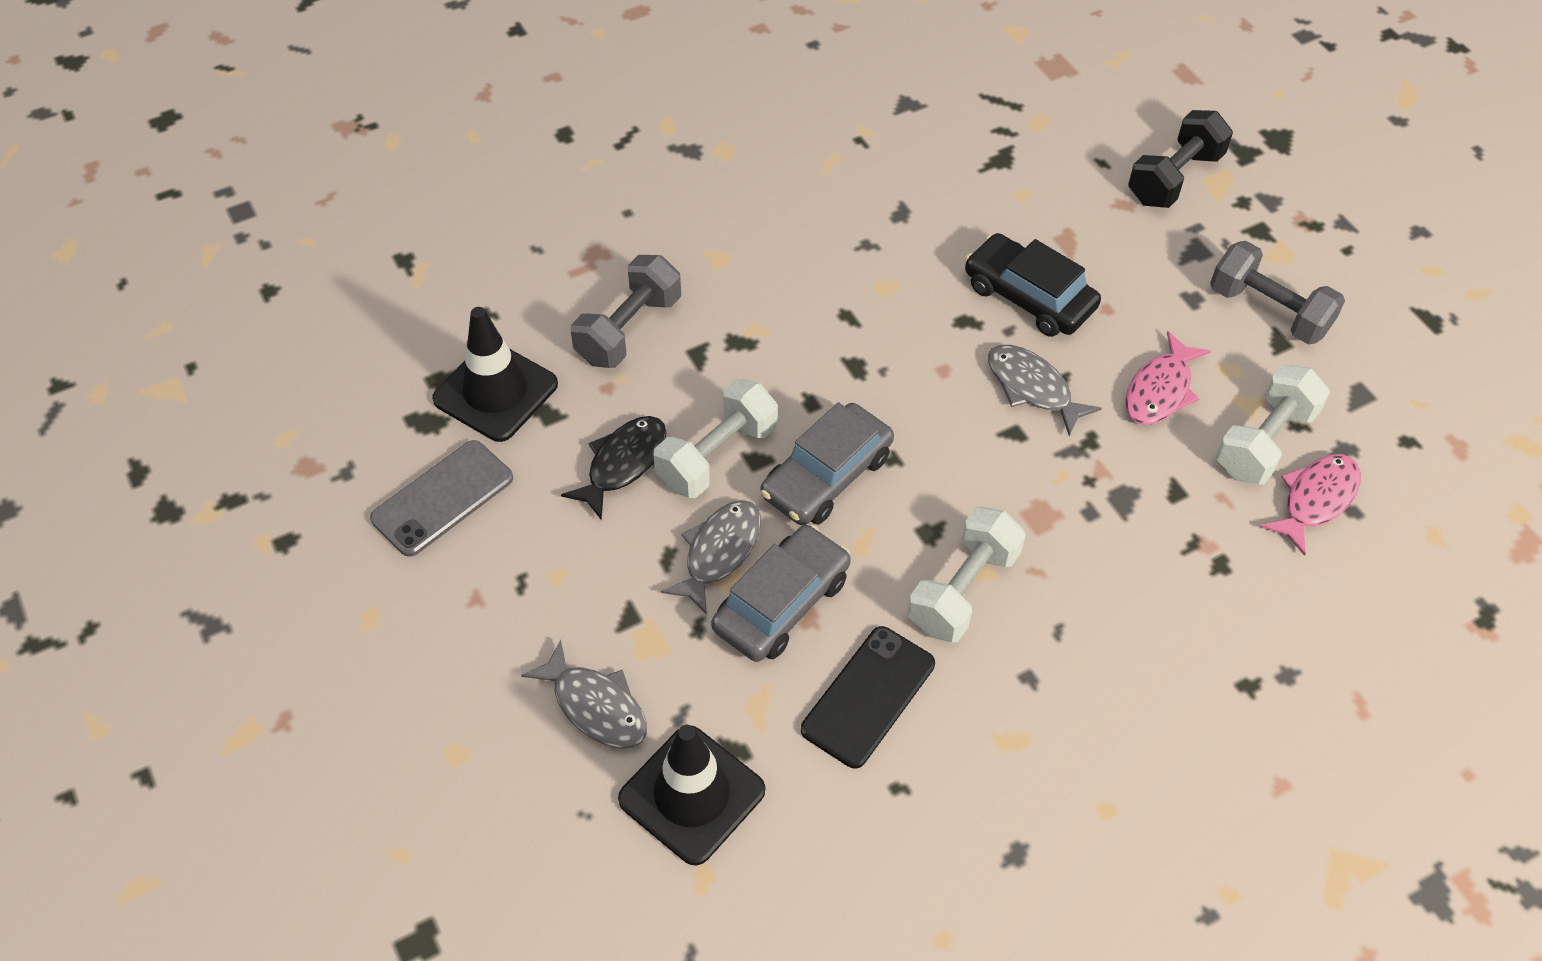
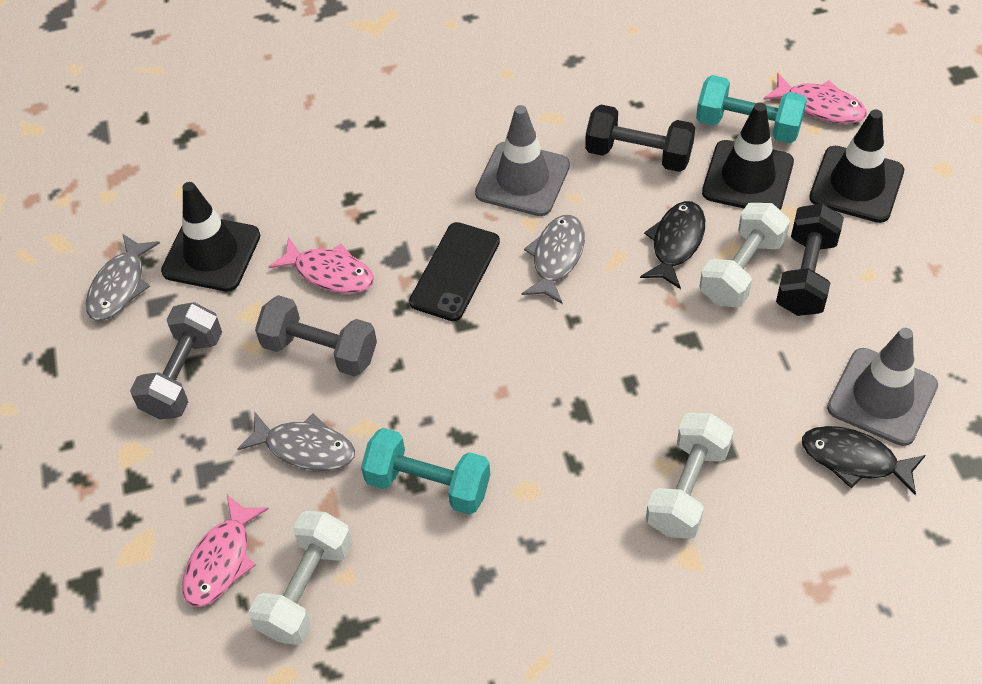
black car: [965,233,1101,337] = 1 -> none = 0
black dumbbell: [1128,110,1233,208] = 1 -> [585,105,695,172] [776,203,844,316] = 2
black fish: [561,416,667,520] = 1 -> [640,201,705,289] [802,426,925,495] = 2
black traffic cone: [432,307,558,442] [618,725,765,865] = 2 -> [161,182,260,291] [702,103,794,210] [809,109,904,223] = 3
grey car: [711,524,851,662] [760,402,894,526] = 2 -> none = 0
grey phone: [370,440,513,557] = 1 -> none = 0
grey traffic cone: none = 0 -> [475,105,570,216] [827,328,938,446] = 2
pink fish: [1125,331,1211,425] [1260,454,1361,556] = 2 -> [182,495,269,607] [269,237,374,294] [763,73,867,124] = 3
turquoise dumbbell: none = 0 -> [361,428,490,515] [696,75,807,143] = 2

